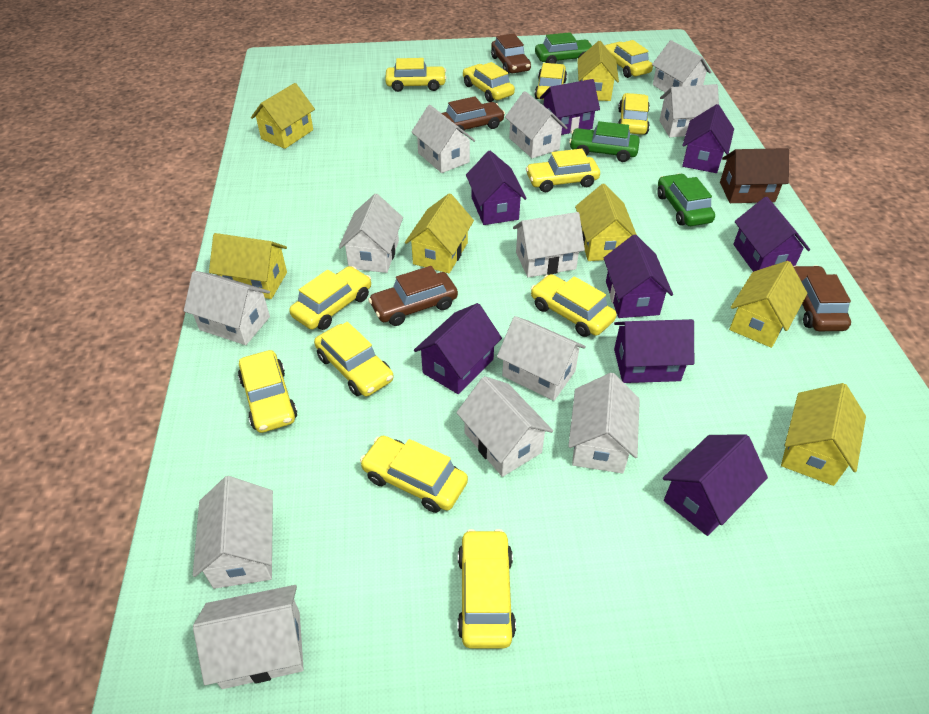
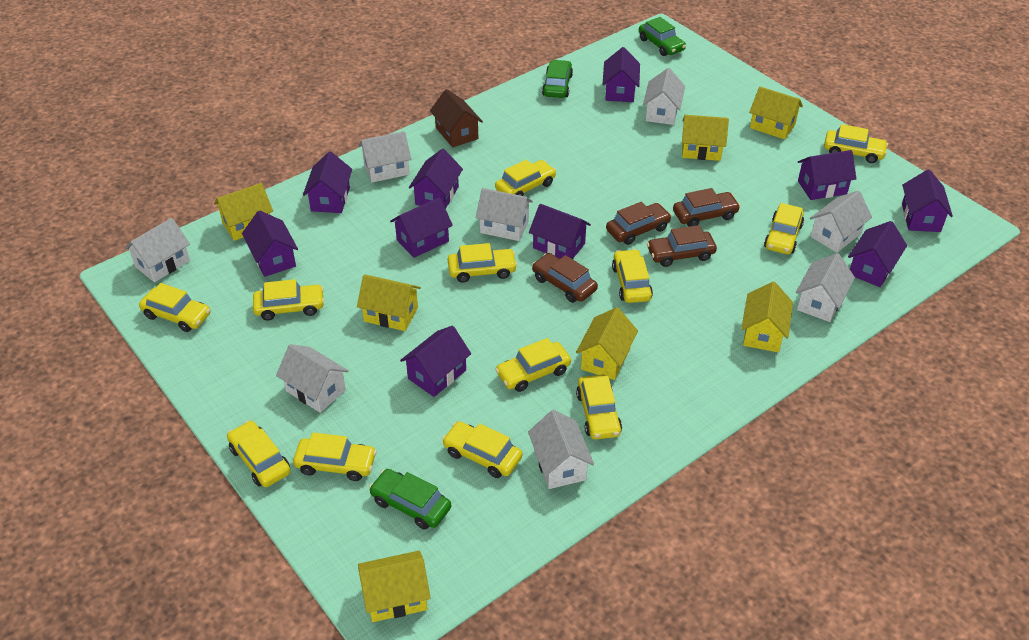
purple house: [414,303,502,394] [466,151,527,225] [540,79,600,135] [604,234,673,318] [614,319,694,383] [663,434,768,536] [682,104,734,173] [733,197,810,272] = 8 -> [242,210,298,277] [303,152,352,213] [390,197,453,258] [400,326,471,397] [409,149,463,209] [529,204,591,259] [602,47,640,102] [798,150,856,200] [848,221,907,287] [902,169,953,232] = 10
white house: [184,271,270,345] [193,476,273,589] [193,585,304,689] [339,193,403,273] [412,105,475,173] [456,376,553,477] [497,316,586,401] [505,91,567,158] [513,212,585,277] [568,373,640,474] [652,40,711,92] [659,84,719,137] = 12 -> [124,218,190,282] [276,344,349,413] [359,131,411,183] [476,188,533,241] [528,410,594,489] [643,68,685,125] [796,253,855,322] [810,191,872,253] = 8

